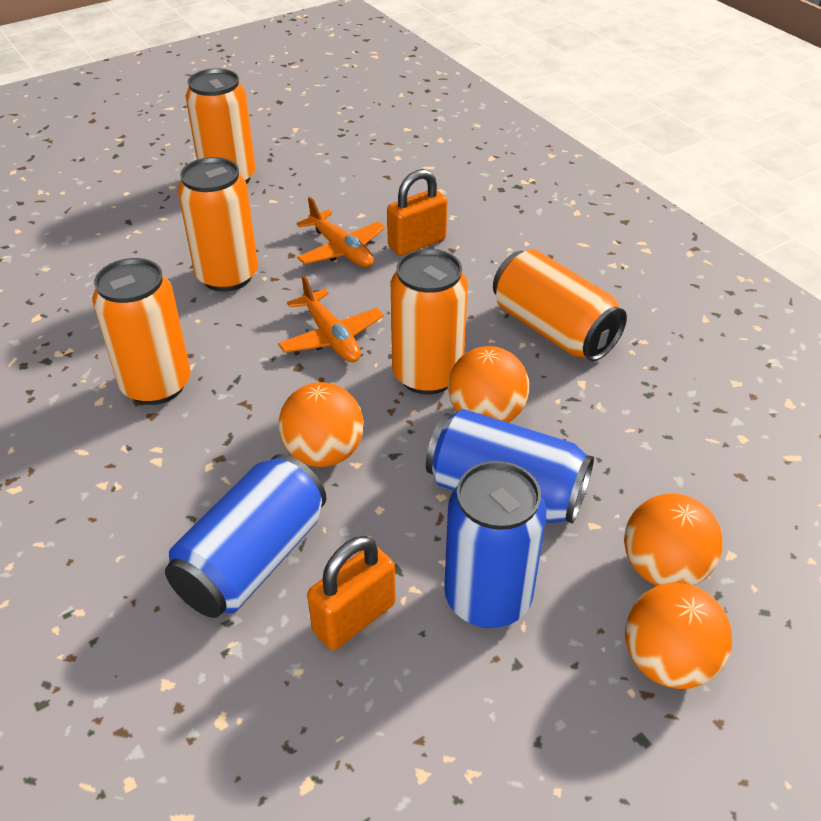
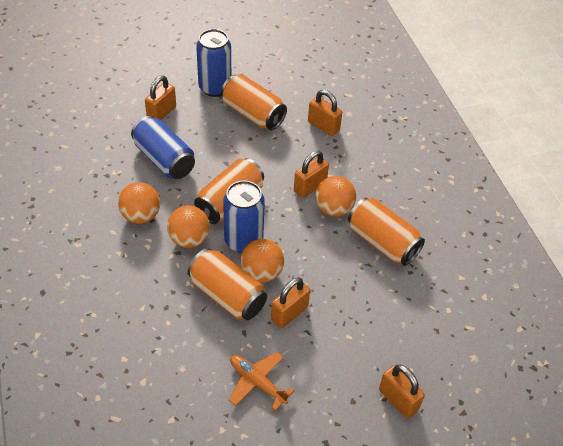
orange can: [93,258,191,405] [178,157,258,292] [185,68,255,184] [391,249,468,395] [493,249,627,361] = 5 -> [187,248,267,320] [194,158,264,224] [221,74,287,130] [348,198,425,266] = 4
orange padlock: [307,536,396,650] [387,169,447,256] = 2 -> [145,75,176,120] [271,277,310,328] [294,151,329,198] [308,90,342,136] [379,365,425,418] = 5
orange plane: [278,275,384,362] [296,197,386,267] = 2 -> [229,352,295,411] = 1

